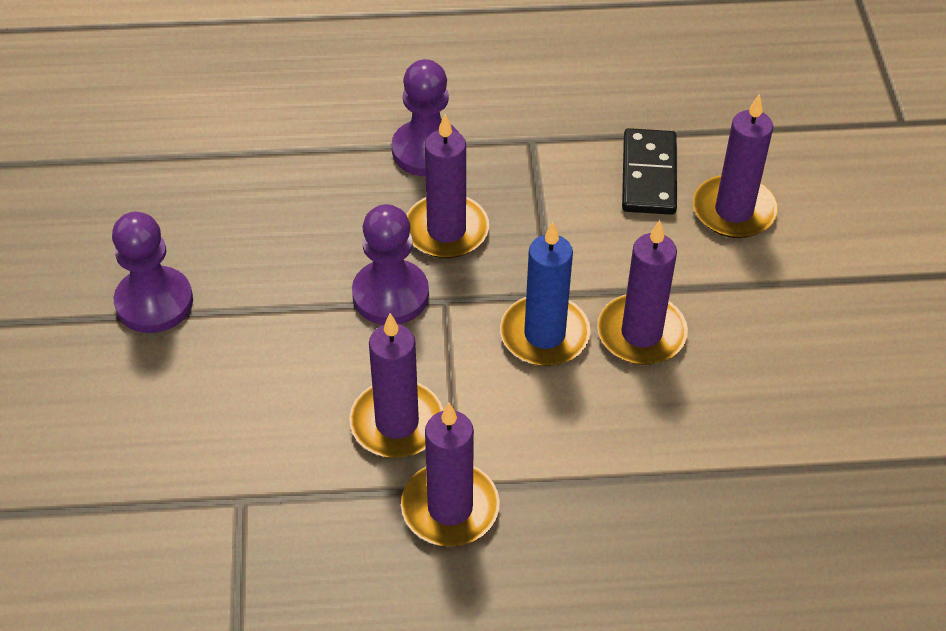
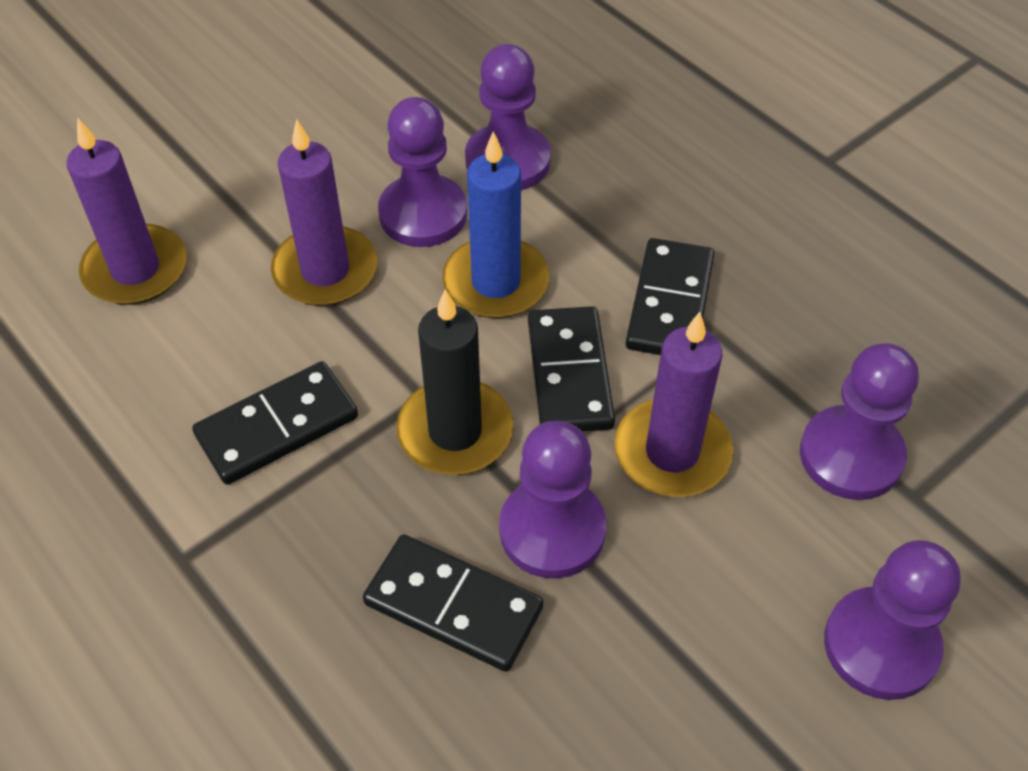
black candle: none = 0 -> [396,289,513,475] = 1
black domino: [622,128,677,215] = 1 -> [192,361,358,485] [363,535,543,672] [528,306,615,432] [626,238,715,355] = 4
purple candle: [349,313,444,458] [401,402,500,547] [406,114,489,258] [597,220,688,365] [693,94,778,238] = 5 -> [67,118,186,305] [271,119,377,306] [614,312,733,497] = 3
purple pawn: [112,212,193,333] [352,204,429,325] [392,59,459,176] = 3 -> [378,97,467,247] [465,44,551,190] [499,421,607,579] [800,344,919,500] [824,540,961,700] = 5

